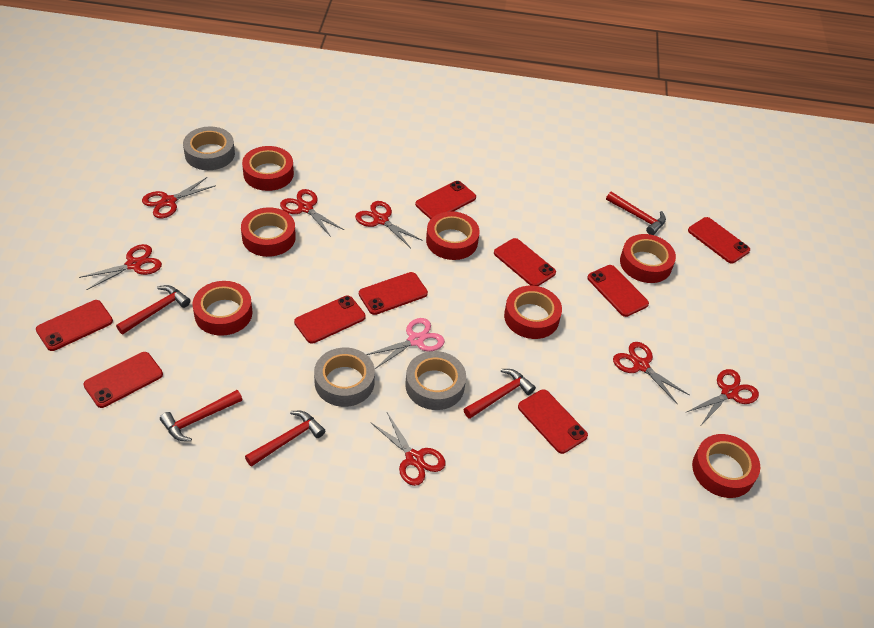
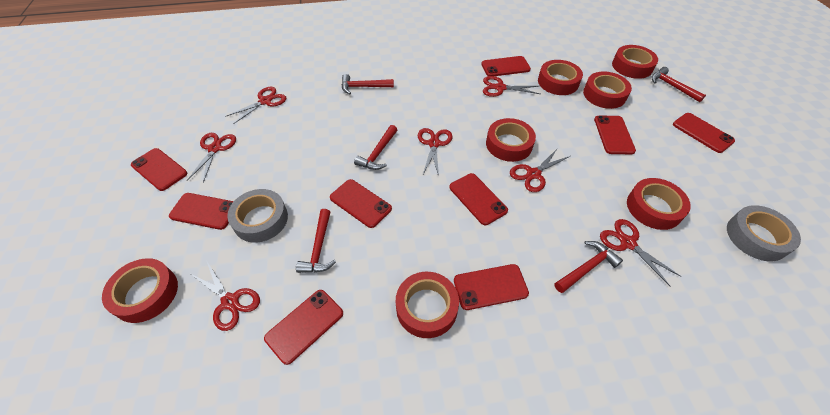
grey tape: [183,127,235,170] [314,348,375,407] [406,351,466,410] = 3 -> [227,189,288,243] [727,205,801,261] = 2
pink scissors: [366,318,445,369] = 1 -> none = 0

